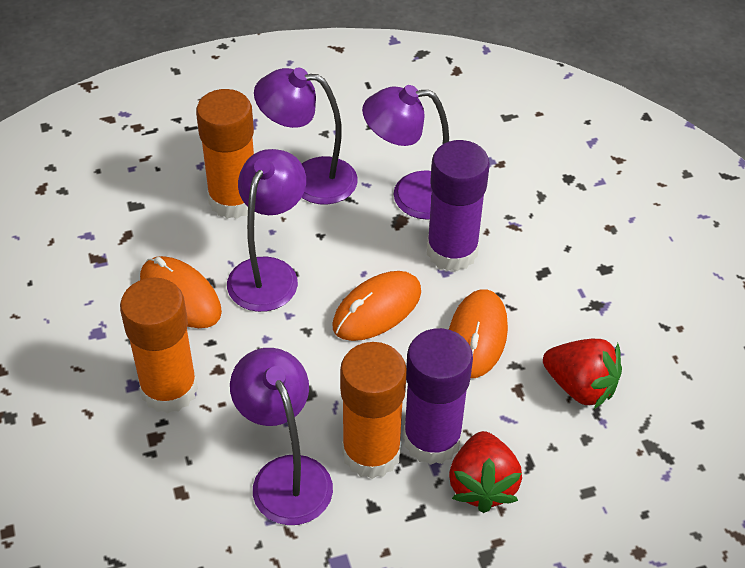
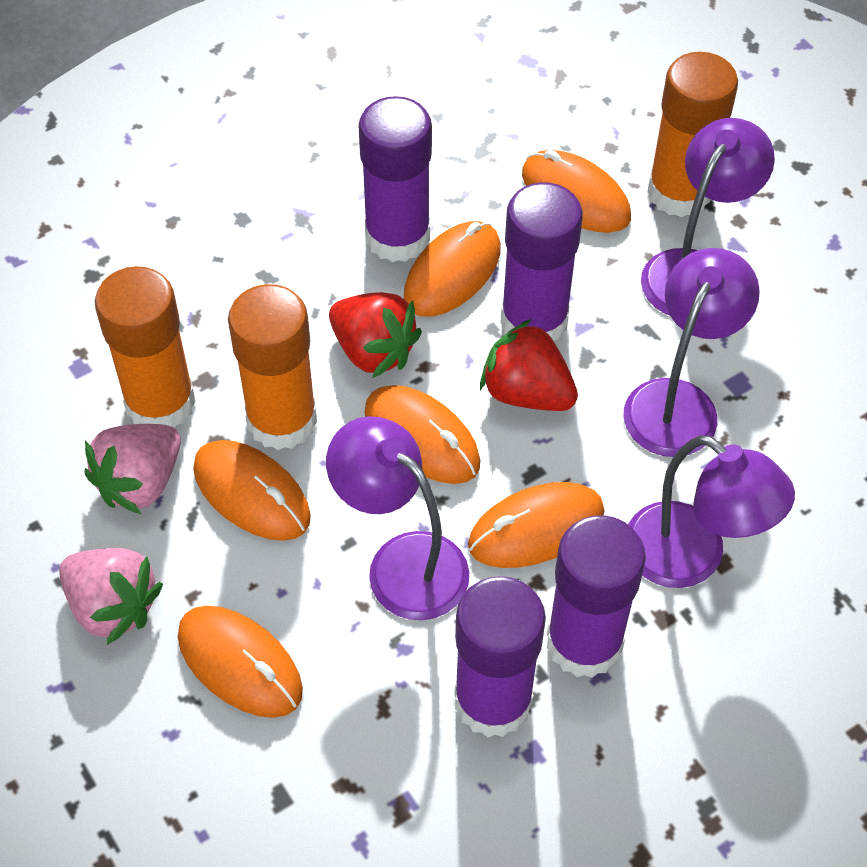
orange mouse: [140,256,222,328] [332,271,421,341] [449,289,508,378] = 3 -> [178,606,303,718] [193,440,311,541] [365,385,480,484] [404,221,501,317] [468,482,605,568] [522,150,631,233] = 6
pink strawberry: none = 0 -> [59,548,163,645] [84,424,181,514] = 2
purple glue stick: [403,328,473,465] [427,140,490,271] = 2 -> [358,96,432,262] [454,576,546,738] [500,182,583,341] [547,515,646,678] = 4

